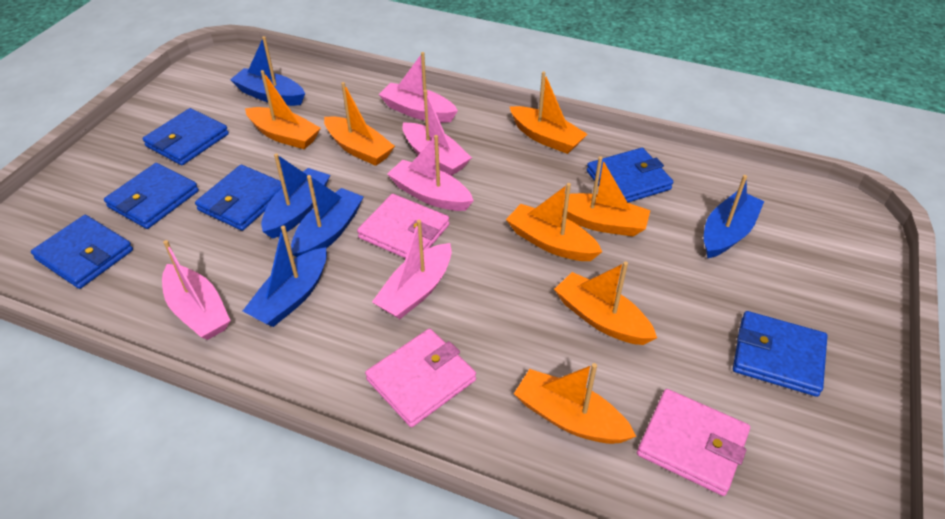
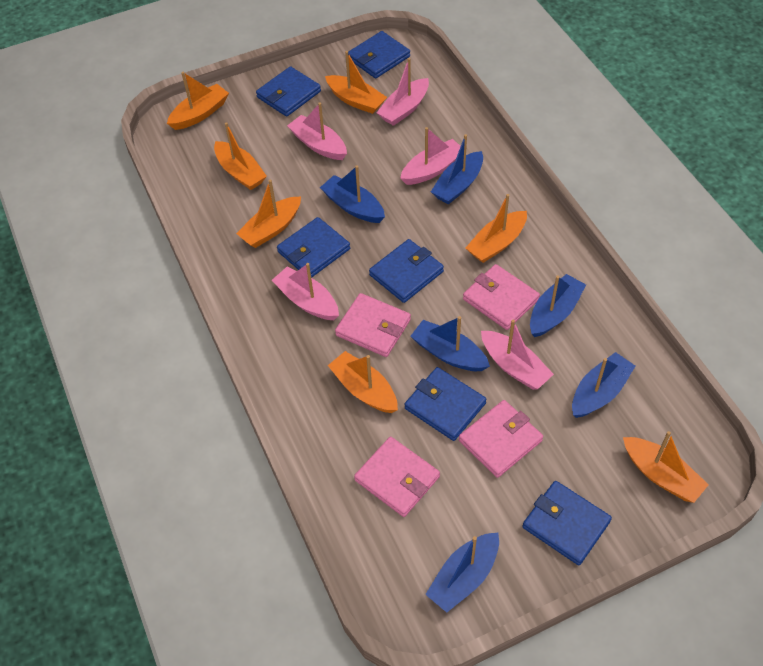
blue boat: [230,36,305,106] [243,226,327,327] [261,153,330,239] [291,175,364,257] [704,175,764,258] = 5 -> [320,165,385,223] [411,316,490,371] [425,533,499,613] [431,134,483,204] [530,274,586,337] [572,352,635,418] = 6
pink wallet: [357,194,450,258] [365,329,476,427] [637,389,750,496] = 3 -> [335,293,411,357] [354,437,440,517] [459,400,543,478] [463,264,540,330] = 4

